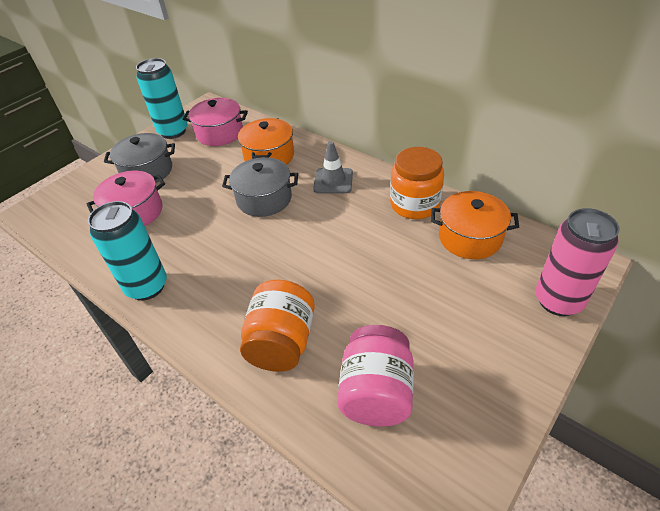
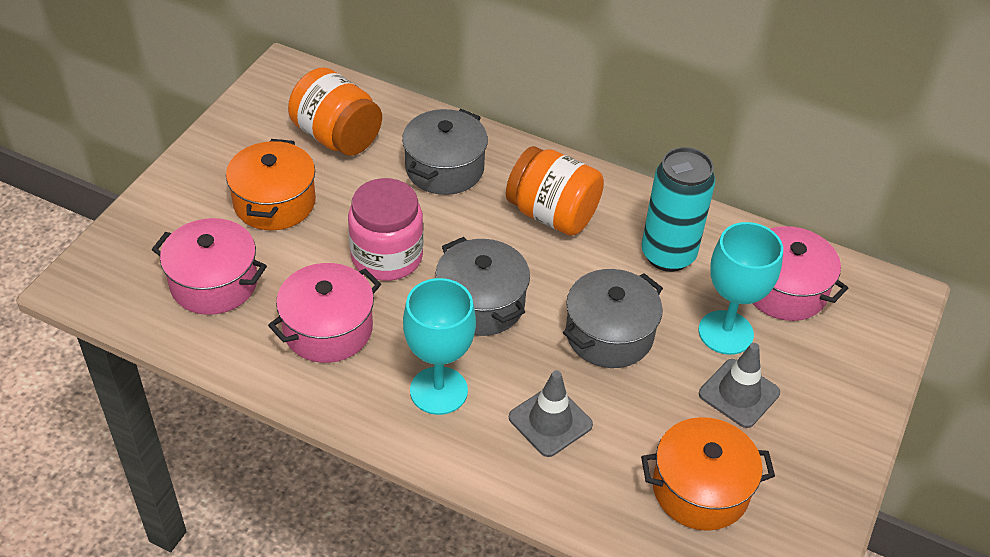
grey pot: [104,133,175,183] [222,157,298,217] = 2 -> [402,109,488,195] [435,237,530,336] [563,269,663,368] = 3
grey traffic cone: [313,141,353,194] = 1 -> [509,370,593,457] [699,343,780,428] = 2
pink can: [535,208,620,316] = 1 -> none = 0
pink pot: [87,171,165,226] [183,98,248,146] = 2 -> [152,218,267,315] [268,263,381,363] [752,226,848,321] = 3
turquoise can: [88,201,167,301] [136,58,188,139] = 2 -> [641,147,715,272] = 1
turquoise goblet: none = 0 -> [403,278,476,415] [699,222,783,355] = 2

